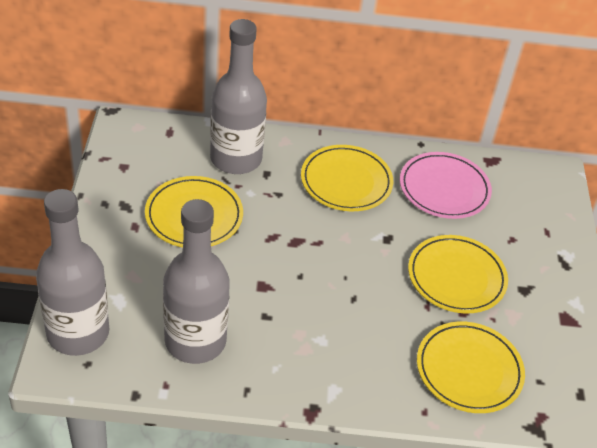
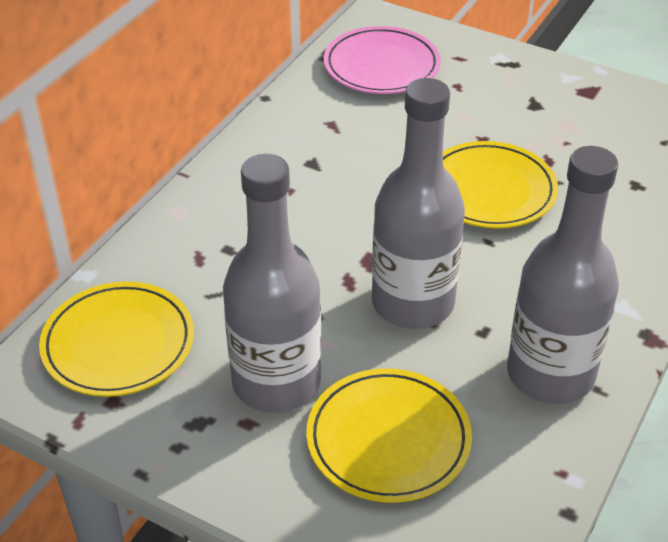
yellow plate: [145,176,243,247] [301,145,393,211] [408,235,508,313] [417,321,525,413] = 4 -> [39,282,194,397] [306,368,472,503] [443,141,558,228] = 3

